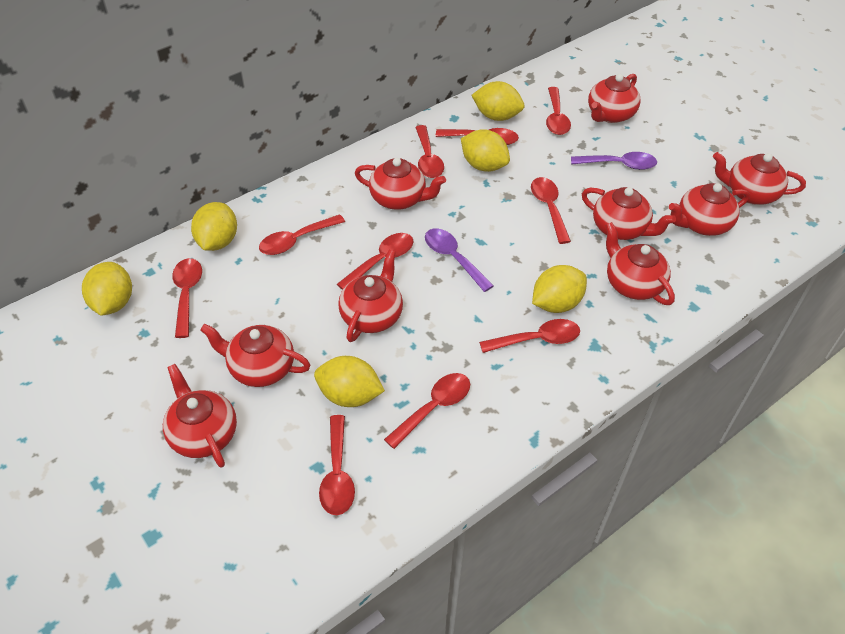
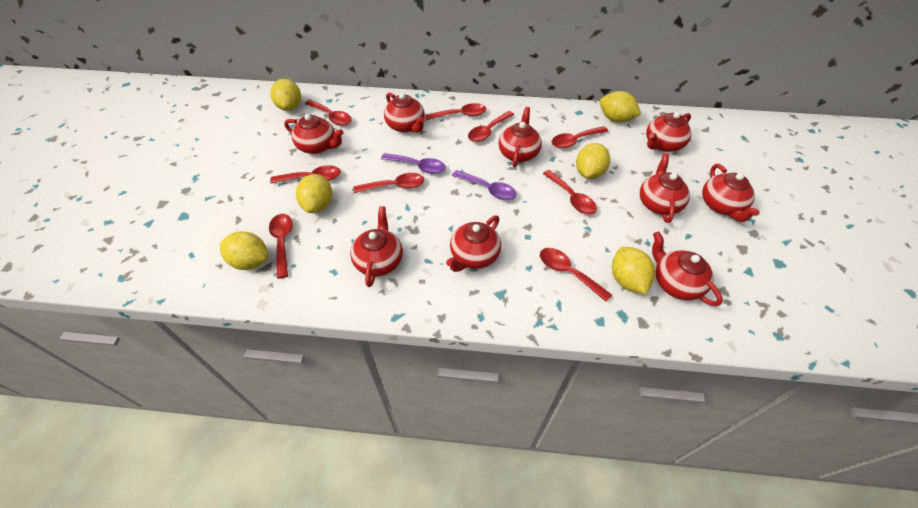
red spoon: [172,258,202,338] [259,214,345,255] [319,415,355,515] [337,233,414,290] [384,373,470,449] [415,125,444,178] [436,128,519,145] [479,319,580,353] [531,177,571,244] [546,87,571,135] = 10 -> [269,214,293,279] [270,165,341,183] [305,100,352,126] [354,173,424,193] [425,103,486,120] [468,111,514,142] [540,248,612,302] [543,170,597,215] [552,126,608,148] = 9

